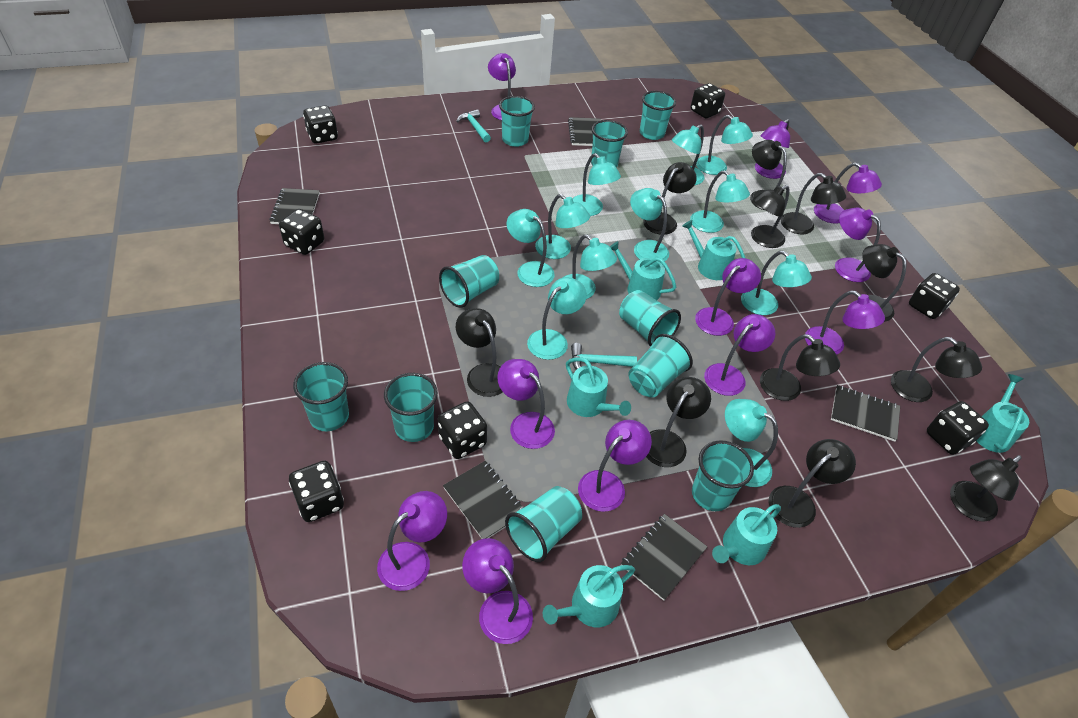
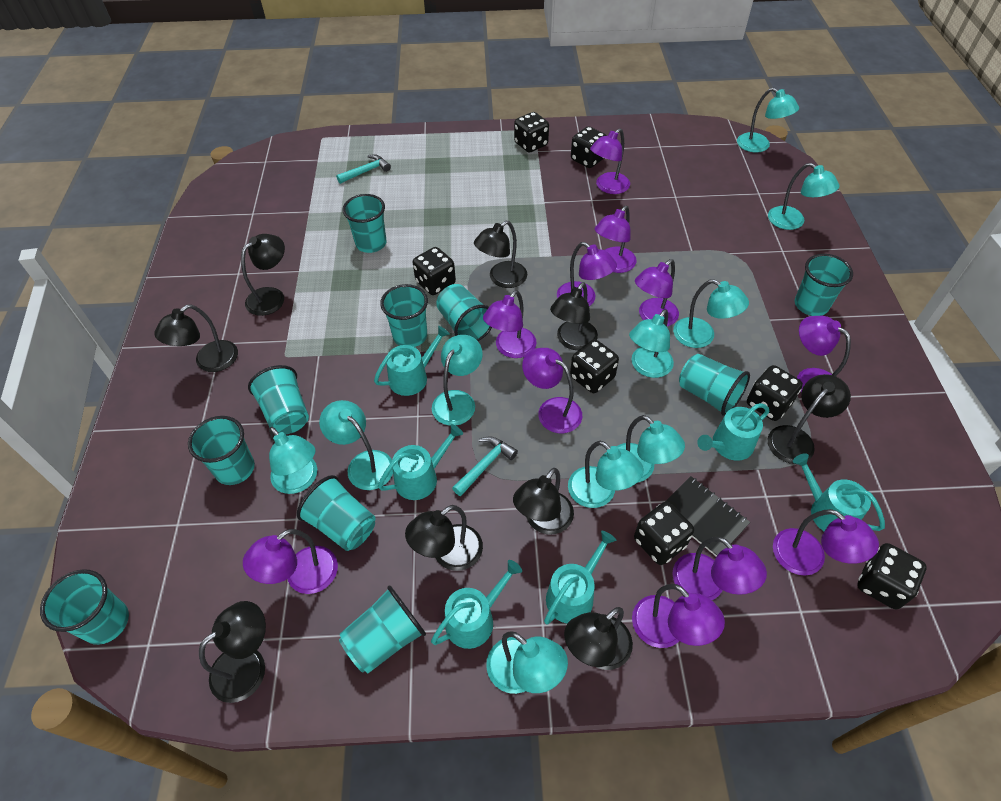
black lamp: [456,308,502,397] [643,162,697,235] [646,377,711,467] [750,140,787,210] [751,185,790,248] [760,334,840,401] [769,439,856,528] [781,173,846,234] [862,244,907,322] [891,337,982,402] [950,455,1022,522] = 11 -> [154,304,238,372] [199,601,266,703] [241,234,285,316] [405,505,483,571] [474,221,527,288] [513,468,574,535] [550,282,598,350] [564,607,633,670] [768,374,851,464] = 9
black notebook: [269,188,320,224] [443,461,524,539] [568,117,601,146] [621,514,707,601] [831,385,900,442] = 5 -> [665,476,750,557] = 1
turquoise lamp: [507,209,555,287] [527,277,587,360] [535,194,590,259] [563,235,617,299] [572,153,621,216] [630,188,669,262] [672,124,704,185] [690,171,750,233] [696,115,753,175] [725,399,778,487] [741,251,812,315] = 11 -> [269,427,317,494] [319,400,393,490] [432,335,483,426] [486,631,568,694] [568,441,644,508] [617,415,685,483] [629,309,674,378] [673,279,749,348] [737,88,799,152] [768,163,840,230] = 10

